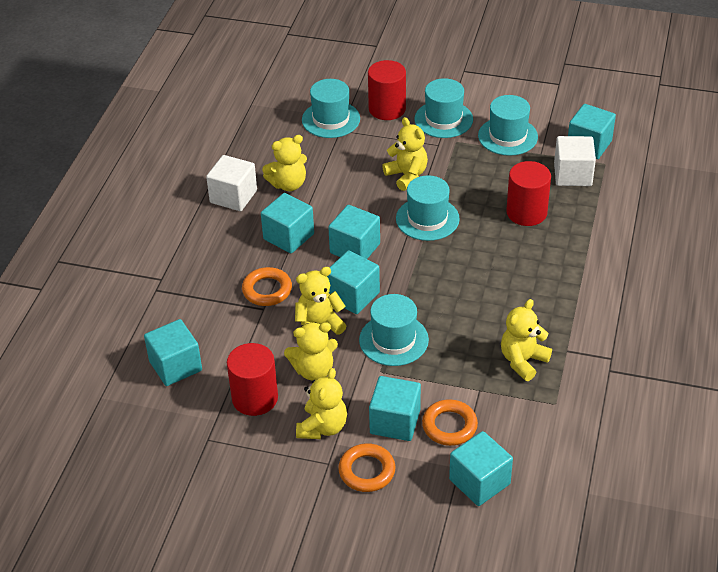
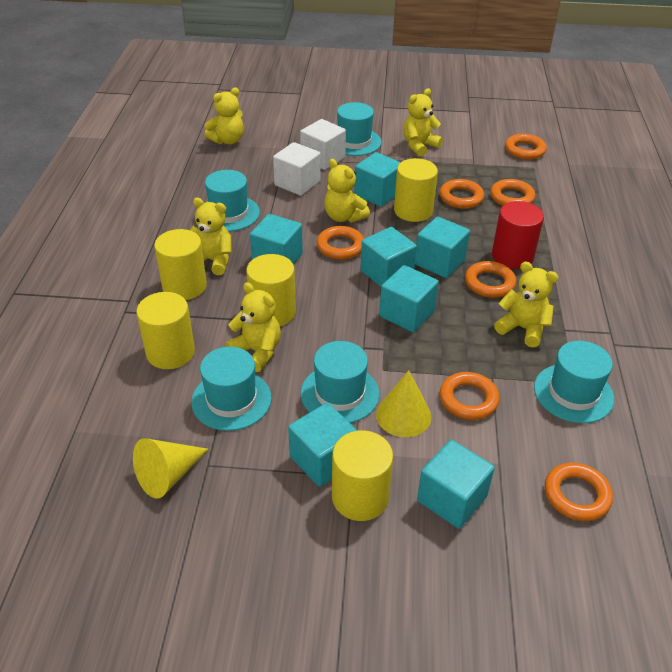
orange ring: [242,267,292,306] [338,443,395,492] [422,399,478,446] = 3 -> [316,226,364,260] [440,179,484,209] [440,372,500,420] [465,261,516,298] [490,179,535,206] [505,134,547,160] [545,462,613,521] = 7
red cylinder: [227,343,278,416] [368,60,406,120] [506,161,551,226] = 3 -> [492,201,544,269] = 1
yellow cone: none = 0 -> [133,438,208,498] [376,370,431,437] = 2
yellow cylinder: none = 0 -> [136,292,195,369] [154,229,207,300] [246,254,296,326] [332,430,393,521] [394,158,438,222] = 5

